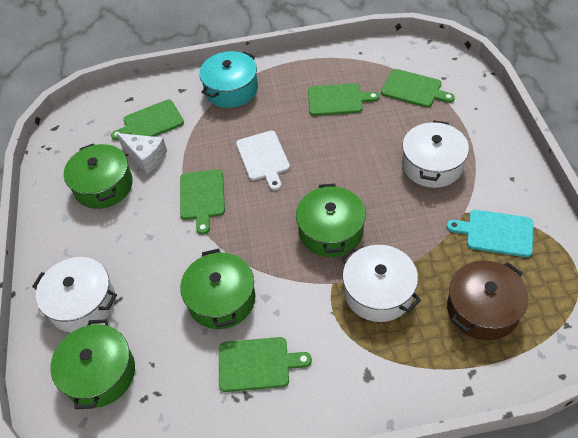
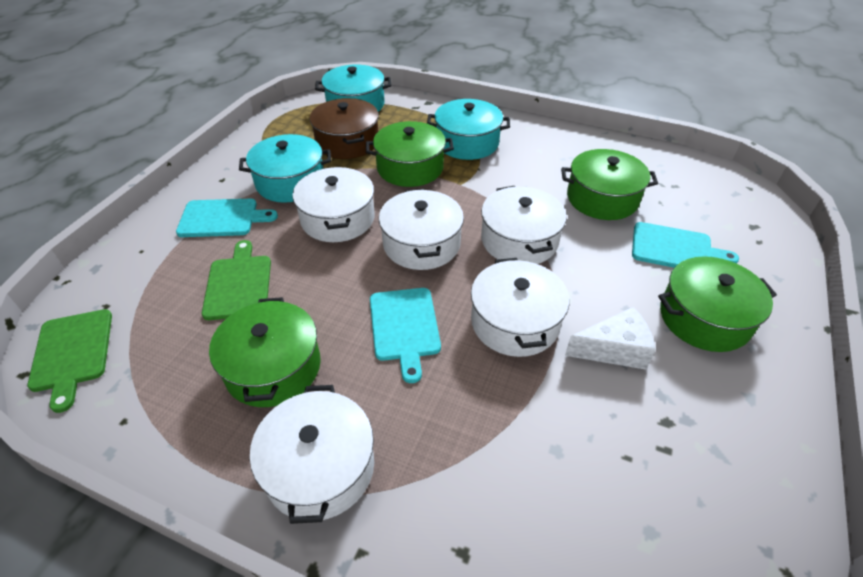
green cutting board: [111,99,184,140] [180,169,225,235] [219,337,312,392] [308,83,379,116] [381,69,455,108] = 5 -> [27,309,112,413] [202,240,271,320] = 2
turquoise cutting board: [446,210,533,257] = 1 -> [176,199,278,237] [370,288,441,383] [632,222,739,268] = 3
turquoise pot: [199,51,258,108] = 1 -> [239,134,331,203] [315,65,391,112] [427,99,510,160] = 3
white cutting board: [236,131,290,191] = 1 -> none = 0
white pot: [32,257,117,333] [341,245,421,322] [402,120,469,188] = 3 -> [250,385,374,524] [292,167,375,242] [379,189,464,270] [471,258,569,357] [481,186,567,264] = 5

